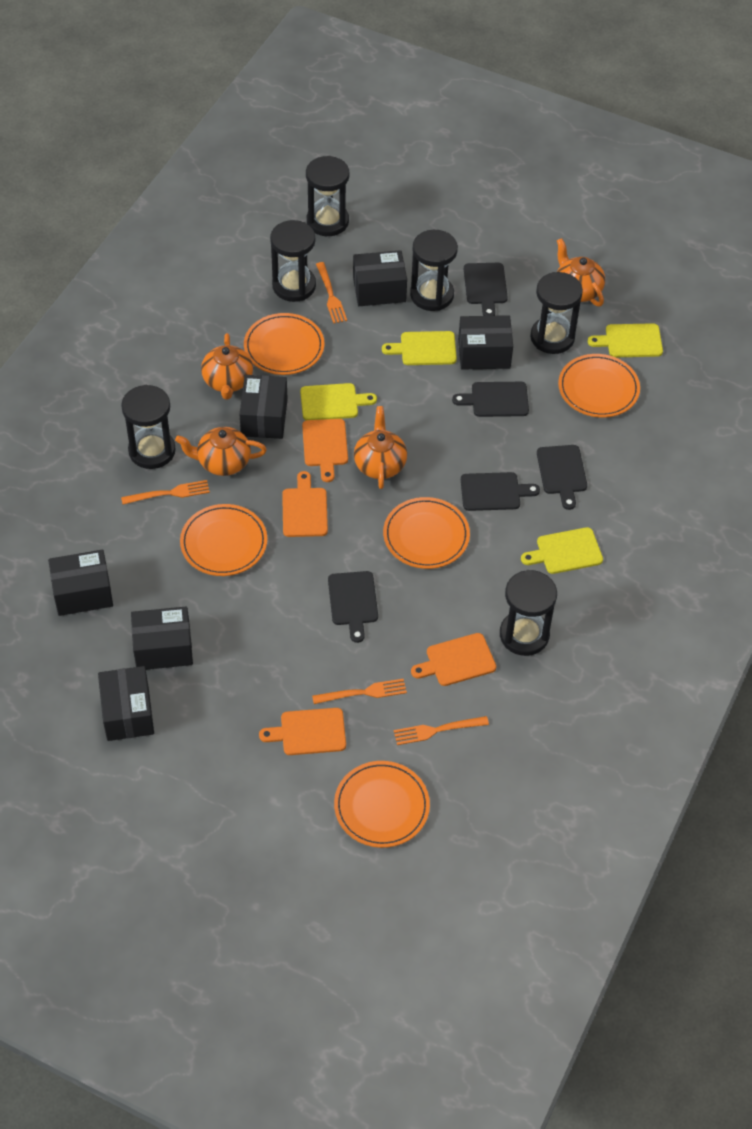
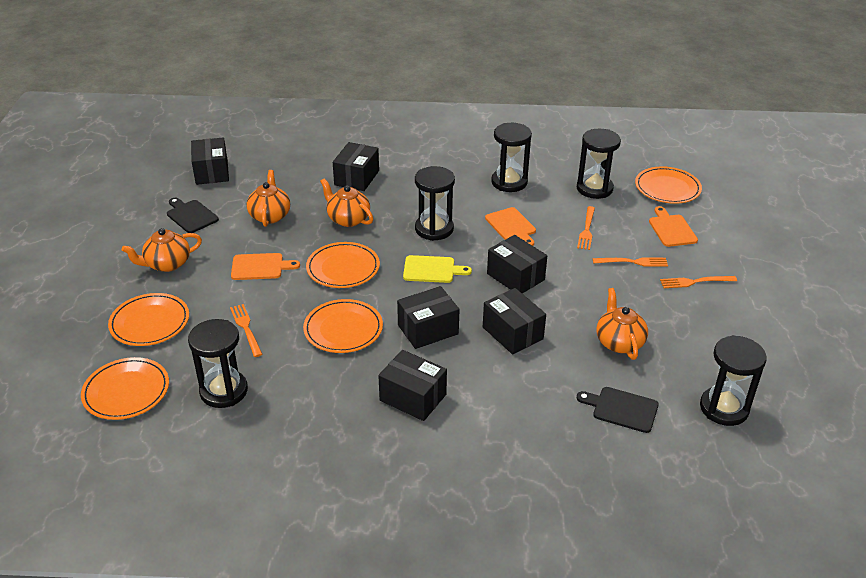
black cutting board: [328,571,378,643] [452,382,529,417] [461,472,540,511] [464,263,508,316] [537,445,587,510] = 5 -> [167,198,219,233] [576,387,659,433] = 2
black hourglass: [121,385,176,469] [270,220,316,302] [306,156,349,236] [410,230,458,311] [500,570,557,656] [530,272,583,354] = 6 -> [188,319,248,408] [415,166,455,241] [491,123,532,192] [577,129,621,199] [700,335,767,426] = 5
orange cutting board: [259,708,346,755] [282,471,328,537] [302,419,348,482] [411,633,496,686] = 4 -> [231,253,300,280] [485,207,536,246] [649,206,698,247] = 3
yellow cutting board: [300,383,377,420] [382,331,457,365] [521,527,603,574] [588,323,663,357] = 4 -> [403,255,472,283] = 1

